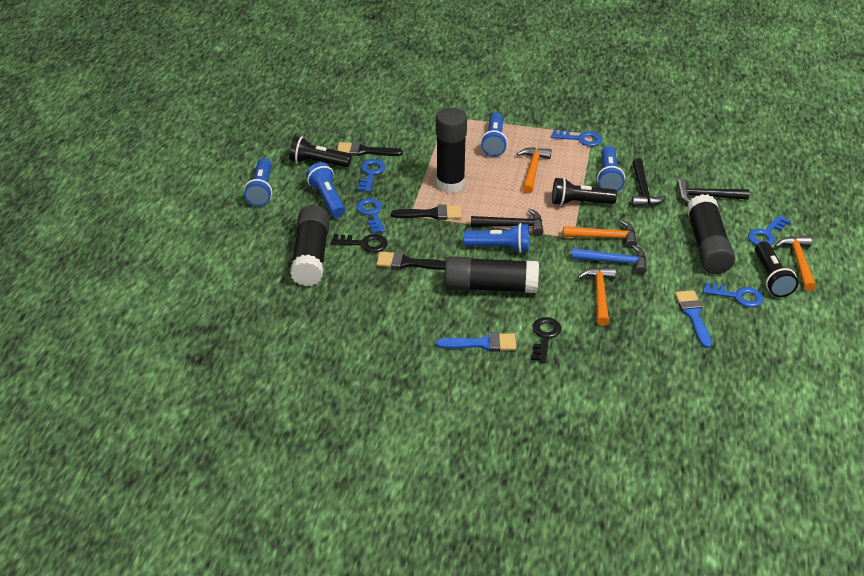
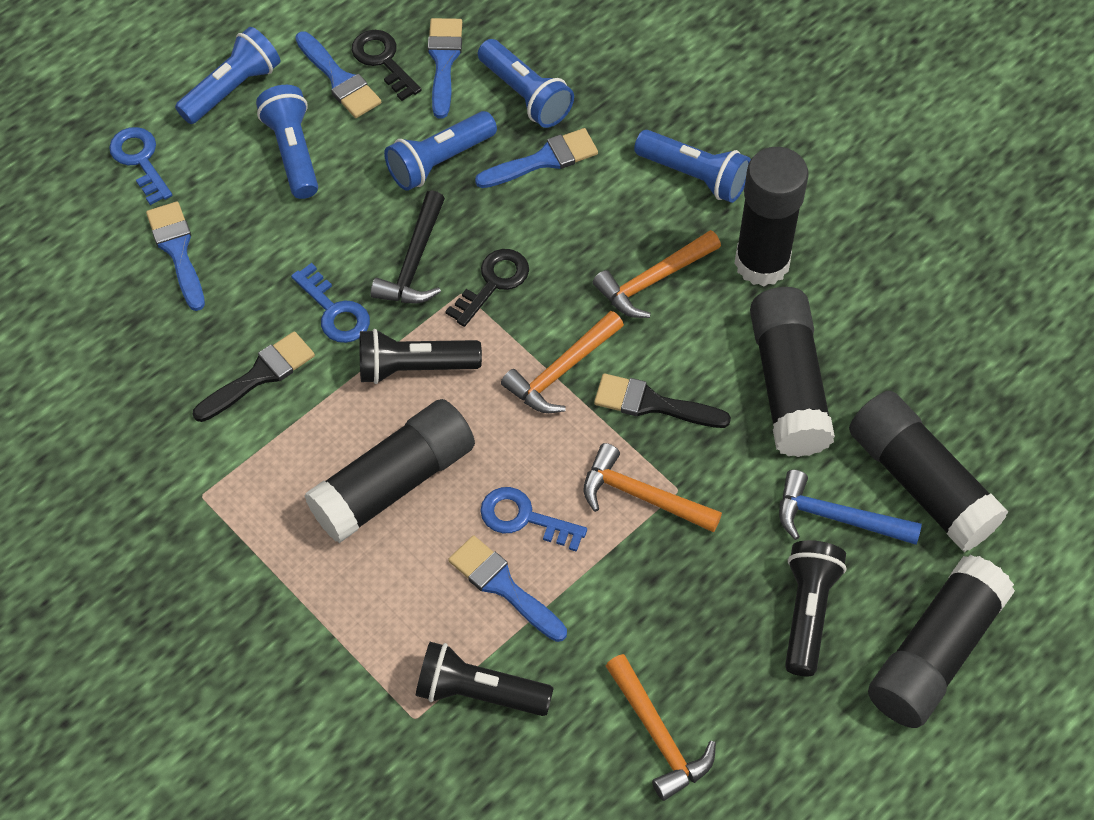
black brush: [337,142,403,156] [376,251,445,270] [391,204,462,220] = 3 -> [193,331,315,422] [594,373,731,428] = 2
black glue stick: [290,205,330,286] [436,108,467,193] [444,256,539,293] [686,194,735,274] = 4 -> [304,399,475,543] [734,147,809,286] [750,287,835,457] [849,391,1008,552] [868,555,1015,728] = 5
black hammer: [471,209,544,236] [632,158,666,207] [677,179,749,204] = 3 -> [371,190,445,303] = 1
blue brush: [436,332,516,351] [675,290,712,348] = 2 -> [146,202,205,311] [295,31,381,118] [428,18,462,118] [448,535,567,642] [475,128,598,188] = 5
blue key: [357,198,386,234] [358,159,386,192] [551,129,602,146] [703,282,764,307] [748,215,790,245] = 5 -> [109,127,172,205] [291,263,370,343] [480,487,587,552] = 3

